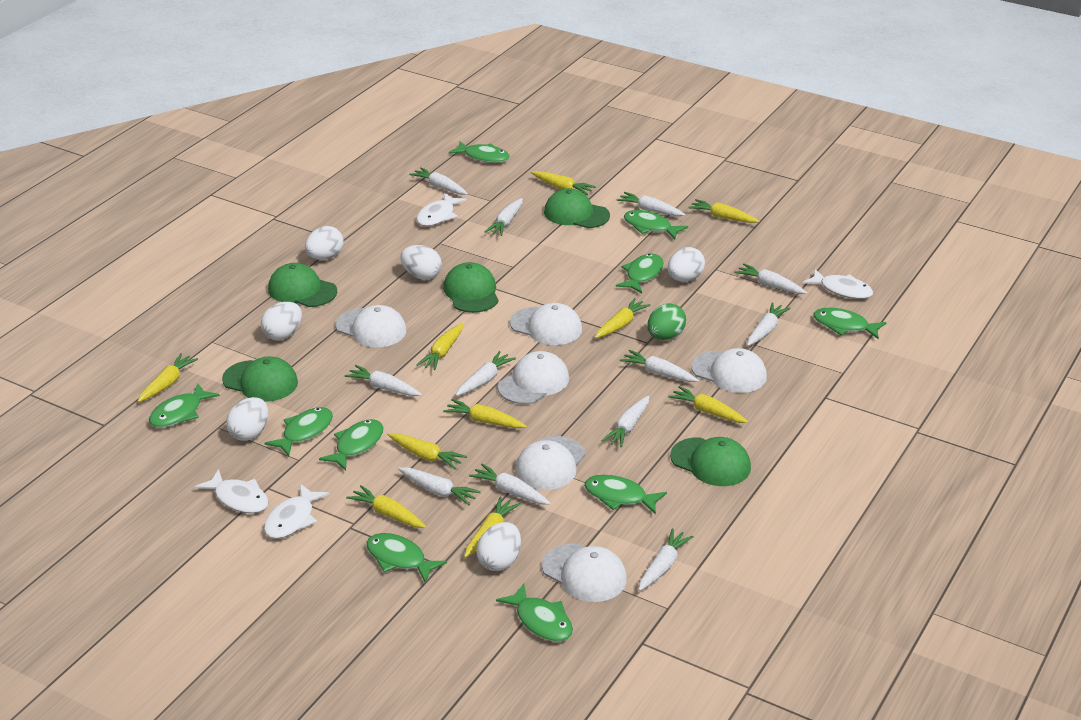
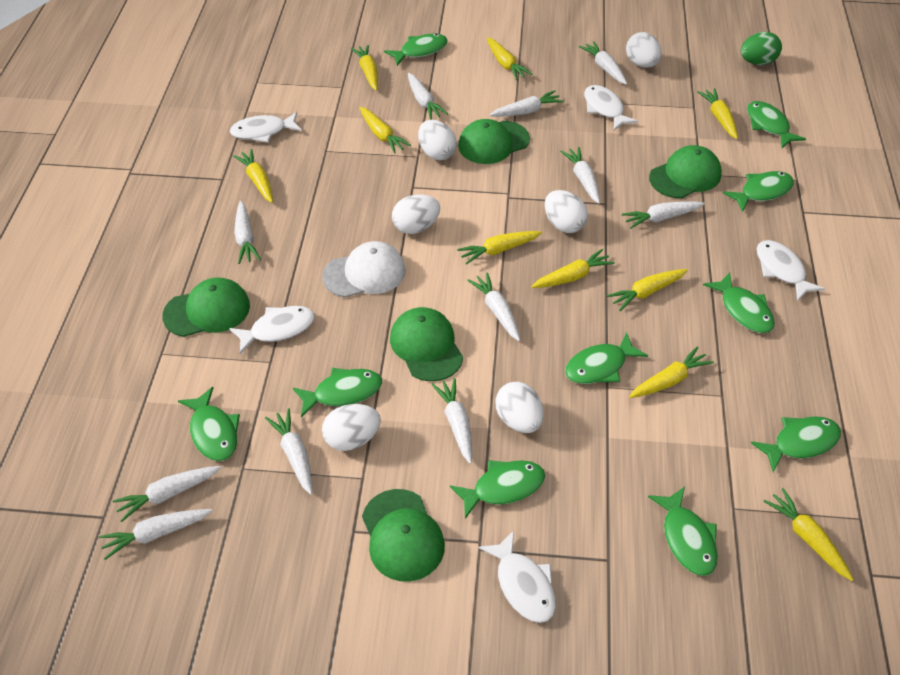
white cap: [335,305,406,347] [498,351,569,404] [510,303,582,345] [515,436,585,490] [542,543,627,602] [691,348,767,393] = 6 -> [322,241,406,297] = 1
white carrot: [345,365,422,396] [398,467,481,505] [409,167,468,195] [456,351,516,396] [469,464,550,505] [485,198,523,236] [601,396,649,447] [617,192,685,216] [620,350,699,382] [638,528,694,591] [734,264,807,294] [747,302,791,346] = 12 -> [99,509,212,560] [113,466,221,522] [234,201,261,264] [265,408,312,495] [408,73,448,120] [431,378,472,464] [467,272,520,341] [489,90,564,117] [560,147,600,204] [579,41,627,85] [622,201,705,229] = 11
white fish: [195,469,269,513] [264,484,329,539] [417,193,467,226] [803,269,873,299] = 4 -> [229,306,315,354] [230,112,302,143] [478,530,556,623] [584,85,638,130] [757,240,825,301] = 5

